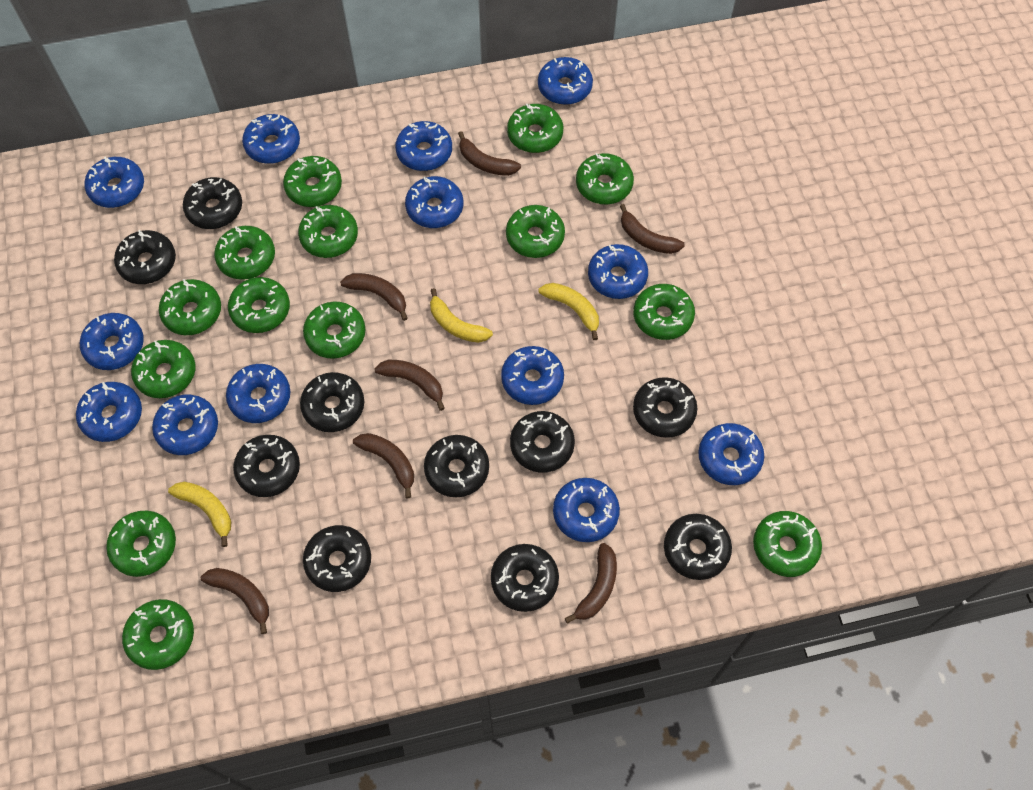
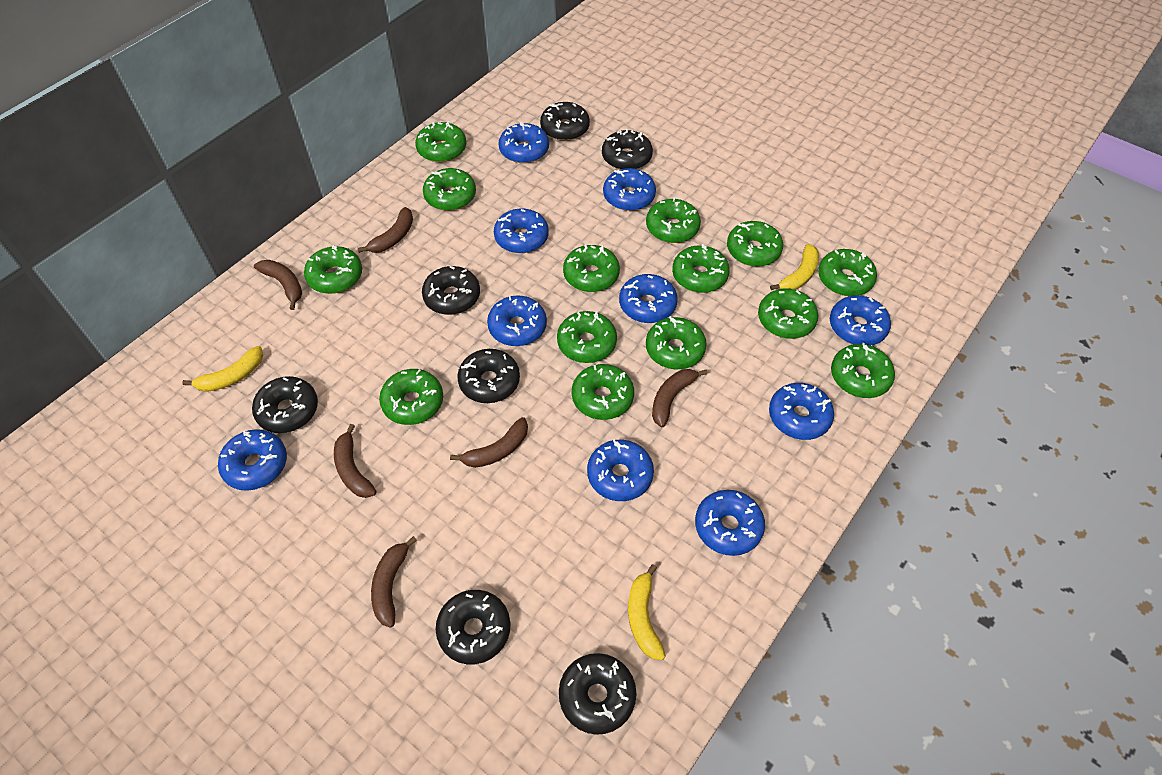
black donut: [114,230,176,284] [183,177,242,229] [233,435,300,497] [300,372,364,432] [303,525,371,592] [424,435,489,497] [491,544,559,612] [510,411,575,473] [633,377,697,438] [664,514,732,580] = 10 -> [252,376,318,433] [422,266,480,315] [436,590,510,664] [457,349,520,403] [540,102,590,141] [559,653,636,735] [602,129,653,170] = 7
blue donut: [76,382,142,442] [80,313,144,370] [84,157,144,208] [152,395,218,455] [226,364,290,423] [242,114,300,164] [395,121,452,171] [405,176,463,228] [501,346,564,405] [538,57,593,105] [553,478,620,542] [588,244,648,299] [698,423,764,485] = 13 -> [218,429,287,491] [487,295,547,346] [494,209,549,253] [499,122,549,163] [587,439,654,501] [603,168,656,211] [619,274,678,323] [695,490,765,556] [769,383,834,440] [830,295,891,346] = 10
brown banana: [201,568,269,634] [340,273,408,321] [353,433,414,499] [374,360,445,411] [458,131,521,176] [565,543,617,624] [620,204,685,254] = 7 -> [254,260,302,310] [334,424,376,498] [358,207,413,253] [371,536,417,628] [450,417,528,468] [652,369,707,427] = 6

